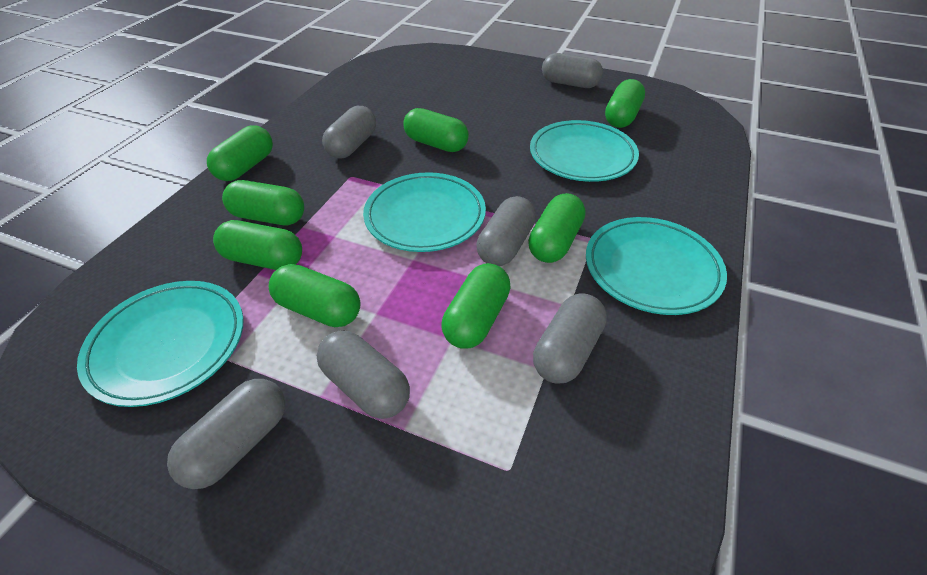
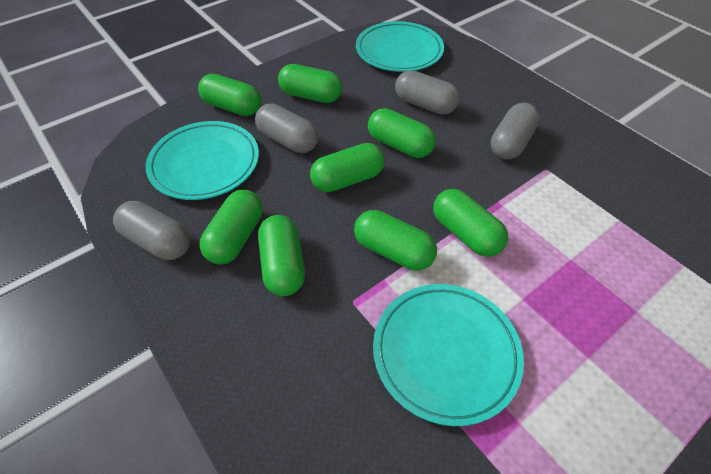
grey capsule: [167,379,285,489] [317,330,410,419] [322,106,376,159] [477,196,536,266] [533,293,607,384] [542,53,603,88] = 6 -> [113,201,190,260] [255,103,318,153] [395,70,460,115] [491,103,540,160] = 4
turquoise plate: [77,281,244,407] [363,172,486,252] [530,120,639,182] [586,217,727,315] = 4 -> [146,121,259,200] [356,21,444,72] [373,284,524,426] = 3

